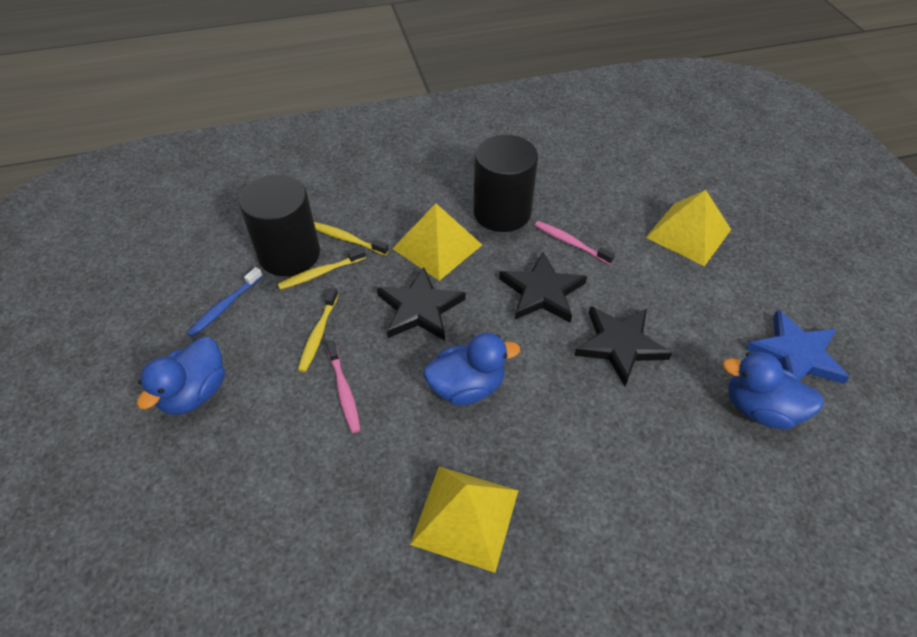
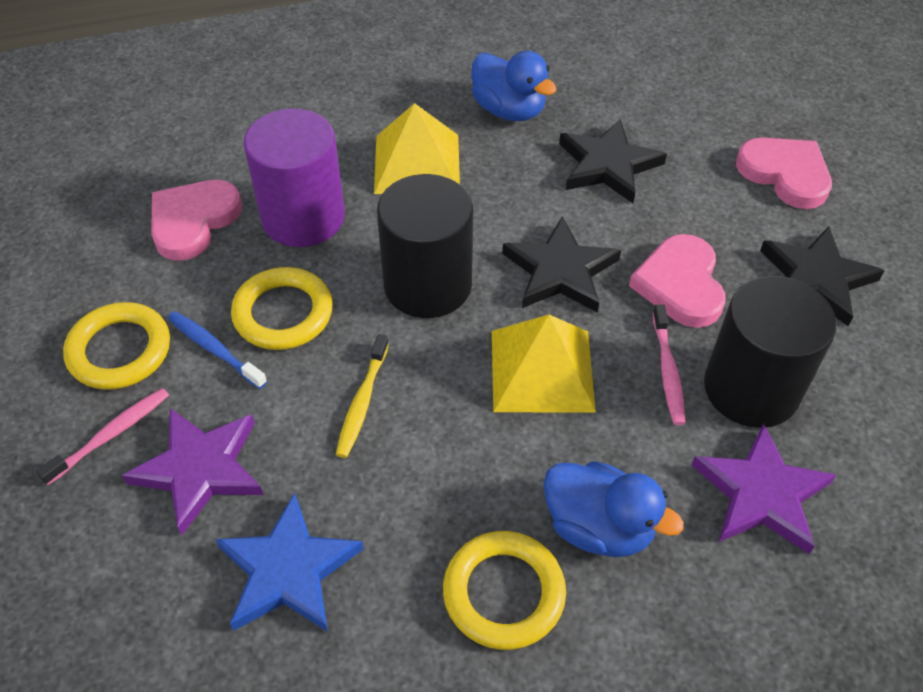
blue duck: [137,337,225,415] [423,333,520,405] [722,352,824,430] = 3 -> [471,51,557,121] [543,461,684,557] = 2
pink heart: none = 0 -> [151,180,242,261] [629,234,726,328] [736,138,832,209] = 3
purple cylinder: none = 0 -> [244,108,345,247] = 1
purple star: none = 0 -> [122,408,263,535] [692,423,836,554] = 2
yellow pyramid: [392,204,482,281] [410,466,519,573] [646,190,731,266] = 3 -> [374,103,460,194] [492,314,596,413] = 2
yellow ring: none = 0 -> [63,302,170,390] [231,267,333,350] [443,531,566,650] = 3
yellow toothbrush: [278,247,366,290] [298,288,338,372] [314,222,389,256] = 3 -> [336,334,389,458] = 1

